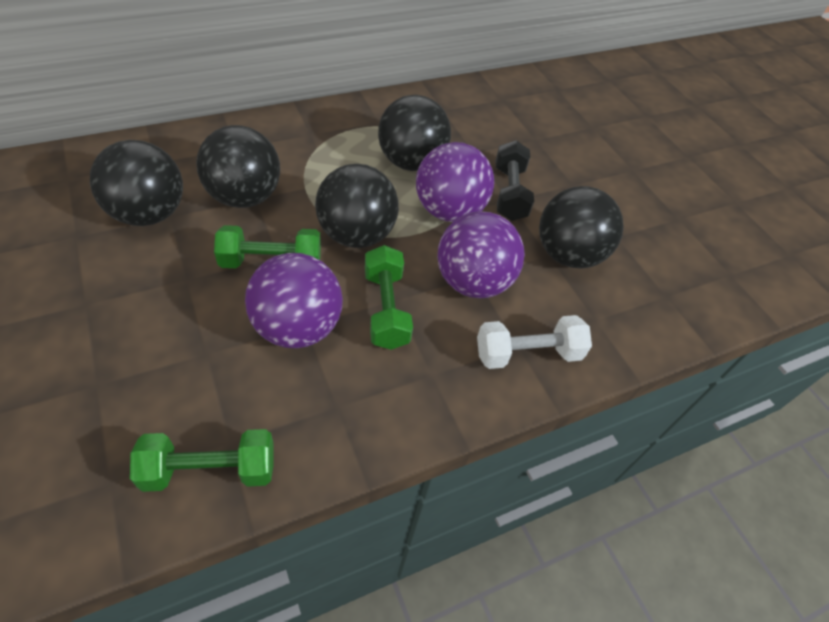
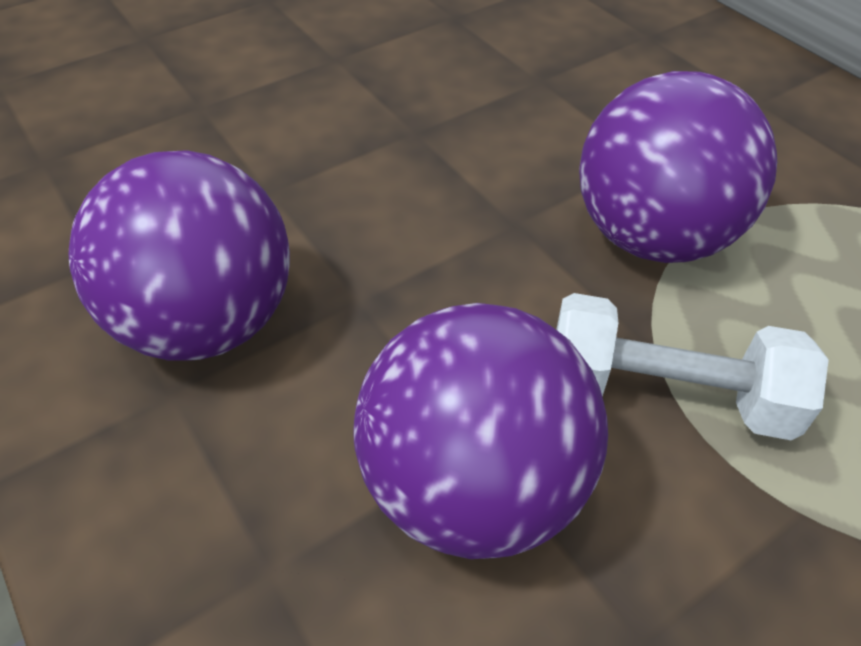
black ball: [90,140,183,226] [196,125,280,208] [315,164,399,248] [378,95,451,171] [539,186,624,268] = 5 -> none = 0
black dumbbell: [495,140,534,221] = 1 -> none = 0
green dumbbell: [130,429,273,492] [214,225,321,268] [365,245,413,350] = 3 -> none = 0

